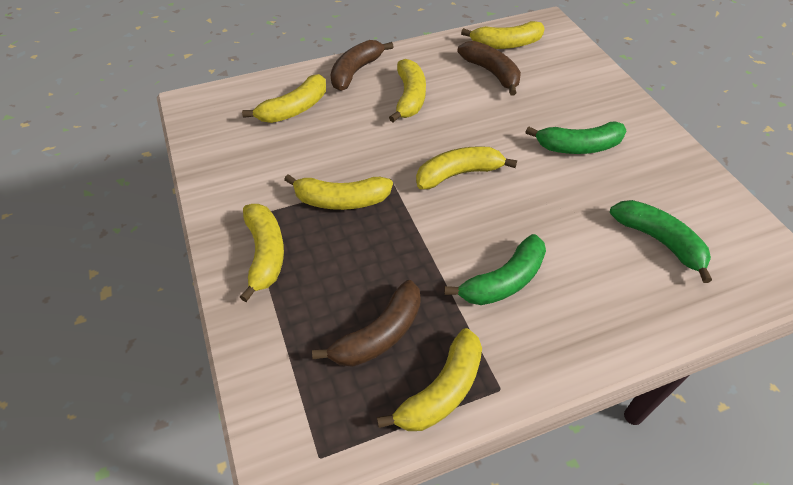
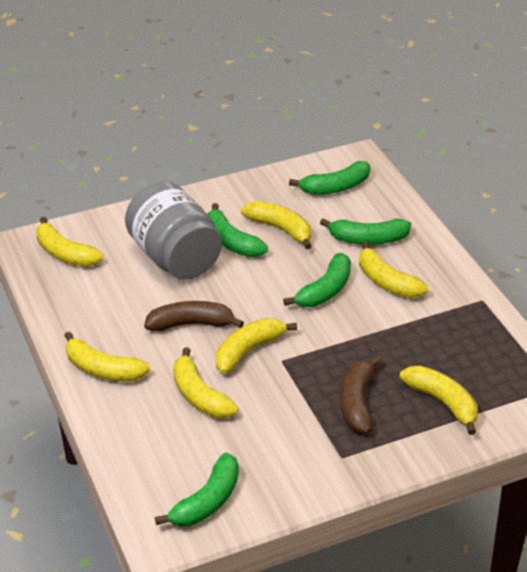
brown banana: [312,280,421,367] [330,40,393,91] [457,41,521,95] = 3 -> [144,301,244,331] [340,356,382,433] = 2
green banana: [444,234,546,305] [525,121,626,154] [610,200,712,283] = 3 -> [155,453,239,527] [207,203,268,257] [283,253,351,307] [289,161,370,195] [320,218,411,245] = 5
grey jar: none = 0 -> [125,181,222,280] = 1

